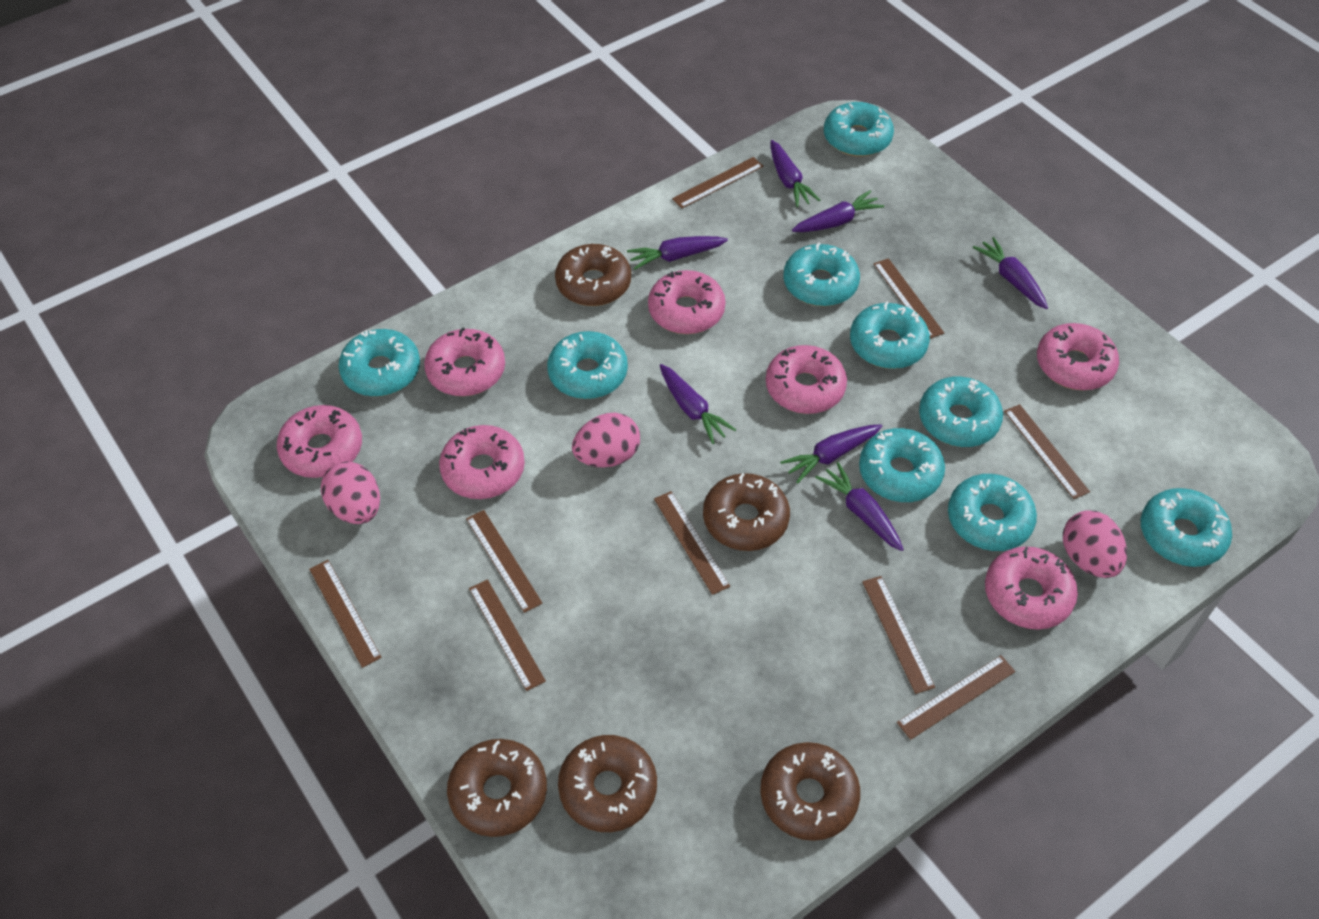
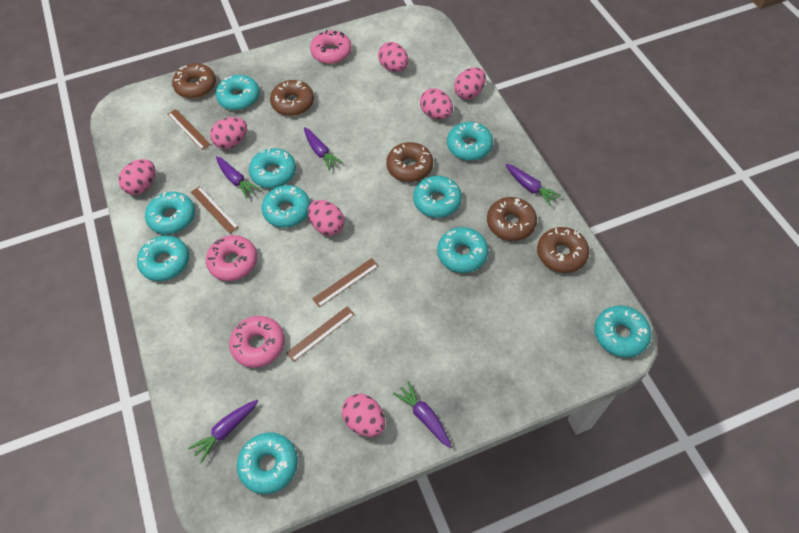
brown ruler: [309,560,382,668] [466,510,542,613] [469,579,546,691] [654,491,730,595] [672,157,764,208] [862,576,935,694] [873,258,944,339] [897,655,1015,740] [1004,404,1090,499] = 9 -> [168,109,211,150] [191,186,239,234] [286,307,355,362] [312,258,379,307] = 4
pink donut: [277,405,362,478] [424,328,505,396] [439,425,525,499] [648,270,726,334] [766,345,847,414] [985,546,1078,630] [1037,323,1119,390] = 7 -> [206,235,257,281] [229,316,285,368] [310,30,352,64] = 3
pink egg: [321,461,380,524] [572,413,640,468] [1063,510,1127,578] = 3 -> [118,159,155,195] [210,117,247,149] [308,200,344,236] [342,394,385,437] [378,42,408,72] [420,88,453,119] [454,67,486,100] = 7
purple carrot: [627,236,728,270] [660,364,736,444] [771,140,820,207] [780,425,883,484] [792,190,884,232] [815,462,904,551] [973,237,1048,309] = 7 -> [188,400,258,463] [216,156,260,199] [304,127,343,171] [393,381,452,448] [505,164,561,206] = 5
turquoise donut: [338,329,420,397] [547,331,628,399] [783,243,860,306] [824,102,894,157] [850,302,930,369] [859,428,945,502] [919,377,1003,447] [948,474,1037,551] [1141,488,1232,567] = 9 -> [137,235,189,281] [145,192,195,235] [216,75,260,110] [237,432,298,494] [249,148,296,188] [262,185,310,228] [413,176,462,218] [437,227,489,273] [447,122,493,161] [594,306,651,357] = 10

